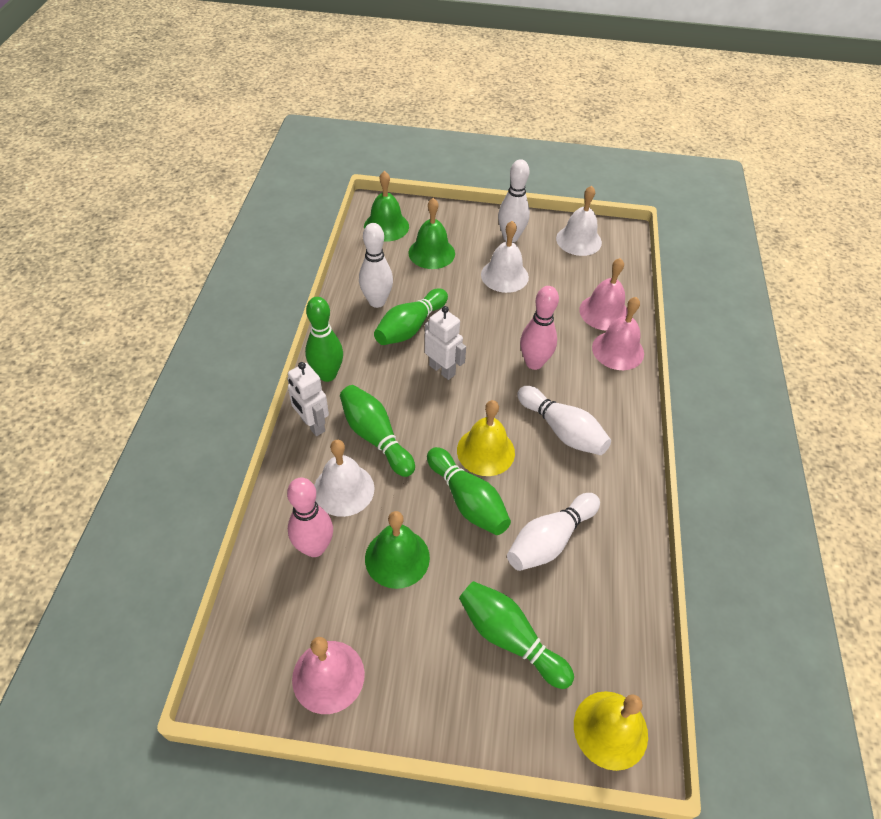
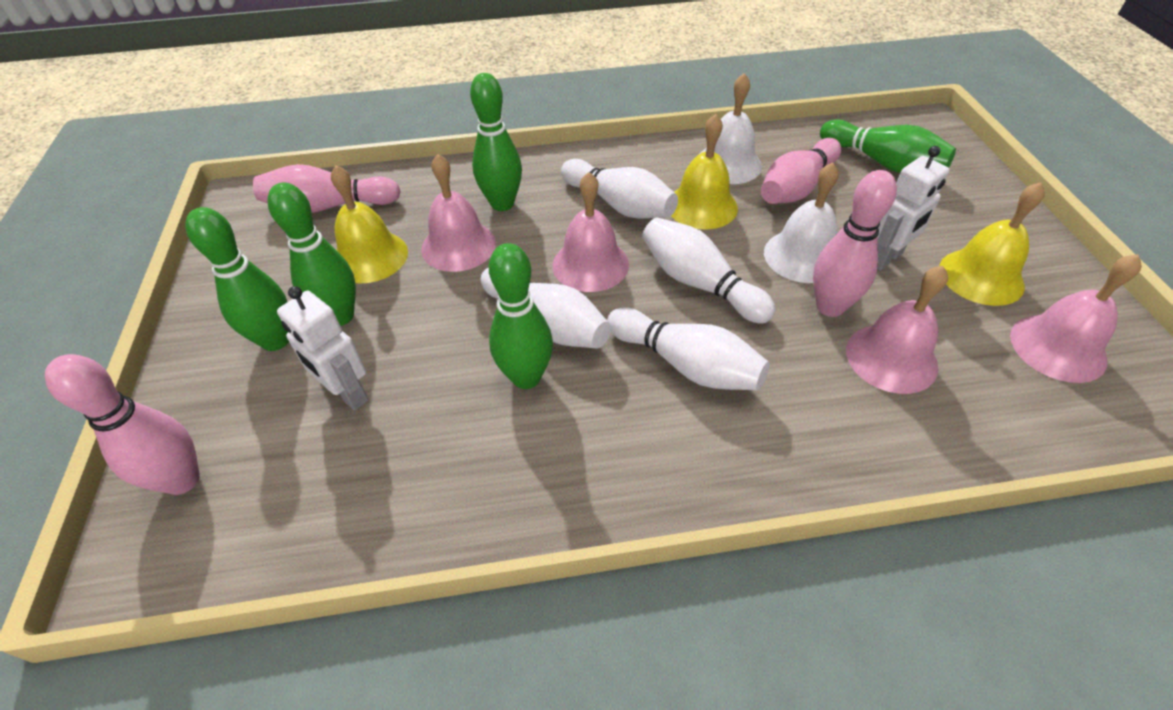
green bell: [364,171,409,242] [365,511,430,589] [408,198,455,269] = 3 -> none = 0
pink bell: [292,637,365,714] [579,258,628,331] [592,297,644,370] = 3 -> [421,154,496,272] [553,172,629,292] [846,266,948,394] [1010,254,1142,383] = 4
pink bowling pin: [287,478,333,557] [520,286,559,370] = 2 -> [45,354,200,495] [253,164,400,213] [761,138,841,204] [813,170,897,317] = 4
white bell: [314,440,374,517] [481,221,529,293] [556,186,602,256] = 3 -> [698,73,762,184] [764,162,839,283] = 2
yellow bell: [457,400,515,476] [574,691,648,771] = 2 -> [331,165,408,283] [671,114,738,230] [939,182,1045,306] = 3

